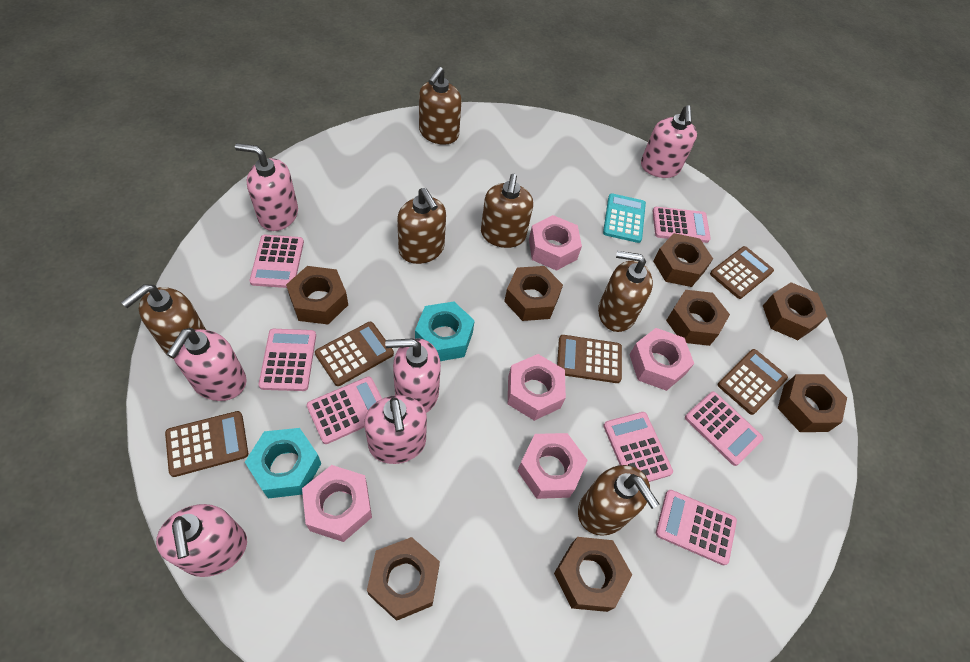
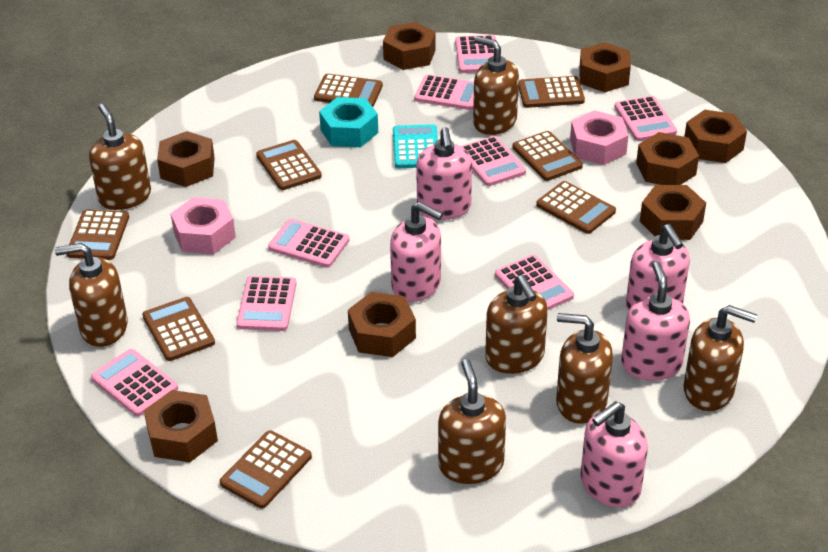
brown calculator: [165,411,248,477] [315,322,394,386] [557,335,622,383] [710,246,774,299] [718,349,788,415] = 5 -> [67,209,129,260] [142,297,215,361] [220,431,312,509] [256,140,322,190] [314,74,383,107] [512,131,583,181] [519,76,585,108] [536,181,616,234] = 8
brown soap dispenser: [121,284,206,359] [397,188,446,264] [419,67,462,145] [481,174,533,248] [578,465,659,536] [598,251,653,332] = 6 -> [55,243,128,347] [89,104,151,210] [438,359,506,484] [473,36,519,135] [485,275,548,374] [556,313,613,424] [683,305,757,411] = 7
pink calculator: [249,235,304,288] [258,329,316,391] [307,376,382,444] [603,412,673,482] [653,207,711,243] [656,490,737,565] [685,391,763,466] = 7 -> [91,349,178,416] [236,276,296,331] [268,218,350,268] [415,74,474,110] [455,35,496,73] [461,136,526,186] [495,254,574,310] [615,96,677,141] = 8
pink nut: [302,465,372,542] [508,354,566,421] [518,433,588,499] [529,215,582,271] [629,328,694,391] = 5 -> [171,197,236,255] [570,110,629,165] = 2
pink soap dispenser: [156,504,247,577] [167,328,247,401] [235,143,298,231] [364,395,427,464] [385,338,441,413] [641,105,697,178] = 6 -> [390,202,443,302] [416,127,472,220] [580,401,648,507] [621,261,690,381] [626,224,690,311] = 5
turquoise nut: [245,428,321,499] [415,302,475,361] = 2 -> [319,97,378,147] = 1

